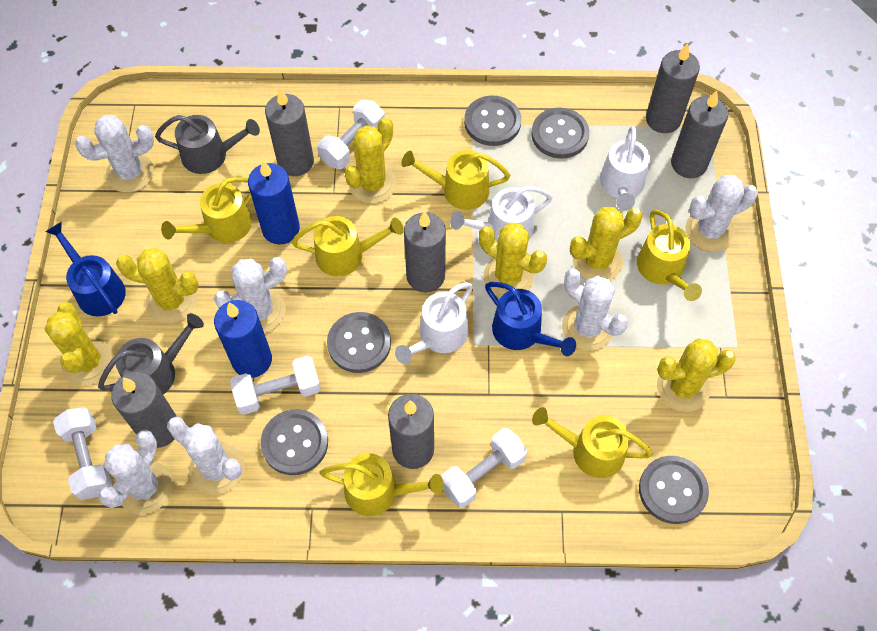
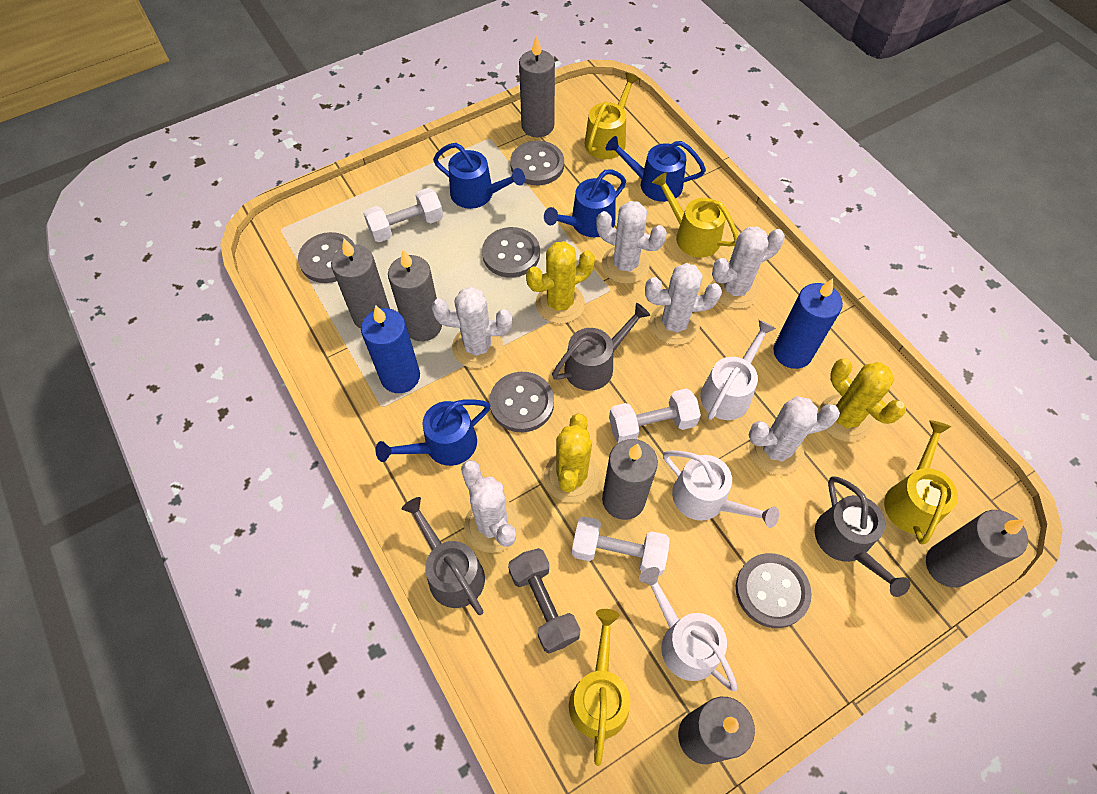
blue watering can: [45,222,126,316] [485,282,576,356] = 2 -> [375,399,490,466] [433,143,525,209] [544,169,626,237] [606,136,706,202] = 4
grey dumbbell: none = 0 -> [508,548,581,653] = 1
grey watering can: [98,313,204,394] [155,115,260,174] = 2 -> [402,497,485,615] [552,303,650,391] [815,476,910,597] = 3
white dumbbell: [53,407,112,500] [230,356,321,415] [317,100,385,169] [441,428,527,508] = 4 -> [364,188,443,242] [572,516,670,576] [609,388,701,443] = 3
yellow cactus: [45,302,114,386] [116,248,199,324] [345,117,397,204] [479,223,547,297] [570,207,643,280] [657,338,736,412] = 6 -> [526,241,595,324] [544,413,599,503] [819,359,906,442] = 3
yellow watering can: [161,177,252,243] [291,216,404,277] [319,453,444,516] [401,150,510,210] [532,407,653,478] [637,209,702,301] = 6 -> [569,609,630,766] [585,72,640,159] [652,173,738,258] [884,420,958,544] = 4

